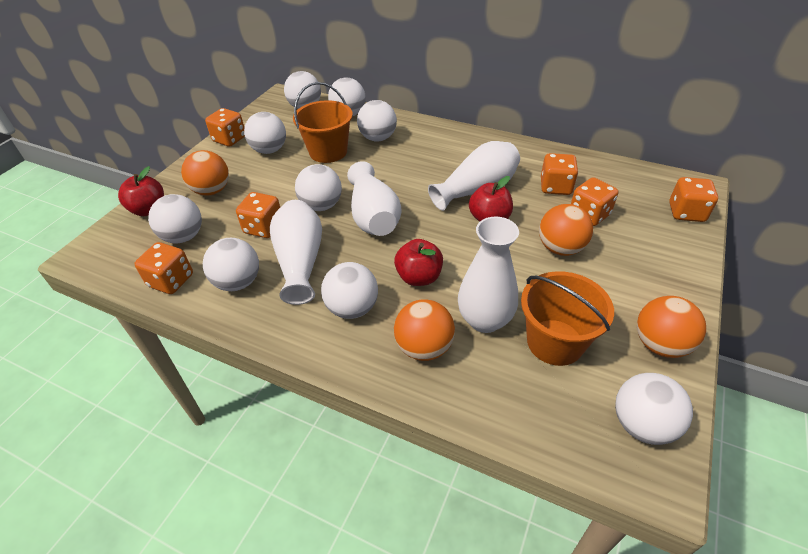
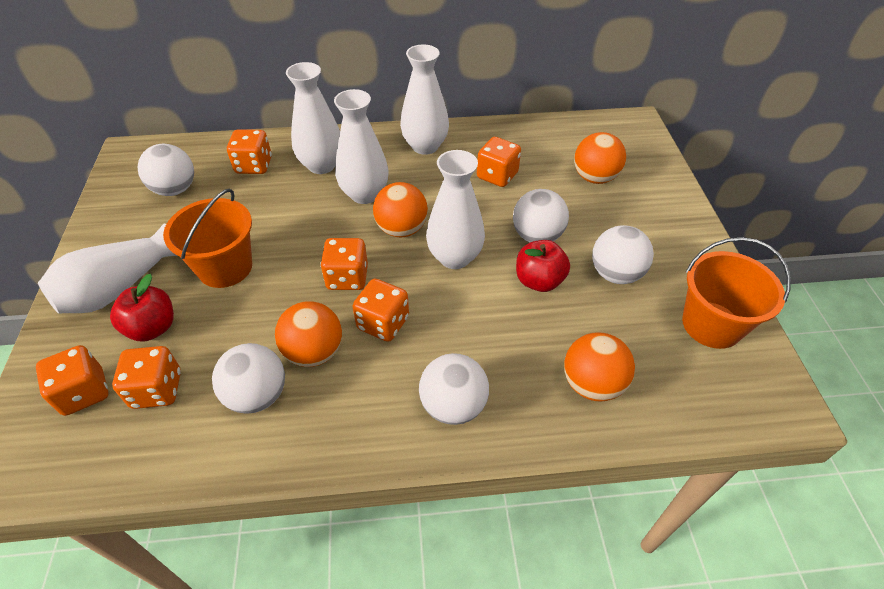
red apple: [118,166,164,216] [394,239,443,286] [469,176,513,222] = 3 -> [110,274,174,342] [516,240,570,292] = 2
white ball: [148,194,202,243] [203,238,259,291] [244,112,286,154] [284,71,321,109] [295,164,342,211] [321,262,378,319] [328,77,366,116] [357,100,397,142] [615,373,693,445] = 9 -> [138,144,194,196] [212,343,285,414] [419,353,489,425] [513,189,569,242] [592,225,654,284] = 5
white vase: [270,200,322,305] [347,161,402,236] [428,141,520,211] [458,217,519,333] = 4 -> [38,224,178,314] [286,62,340,174] [334,89,389,204] [400,45,449,155] [426,150,485,269] = 5

